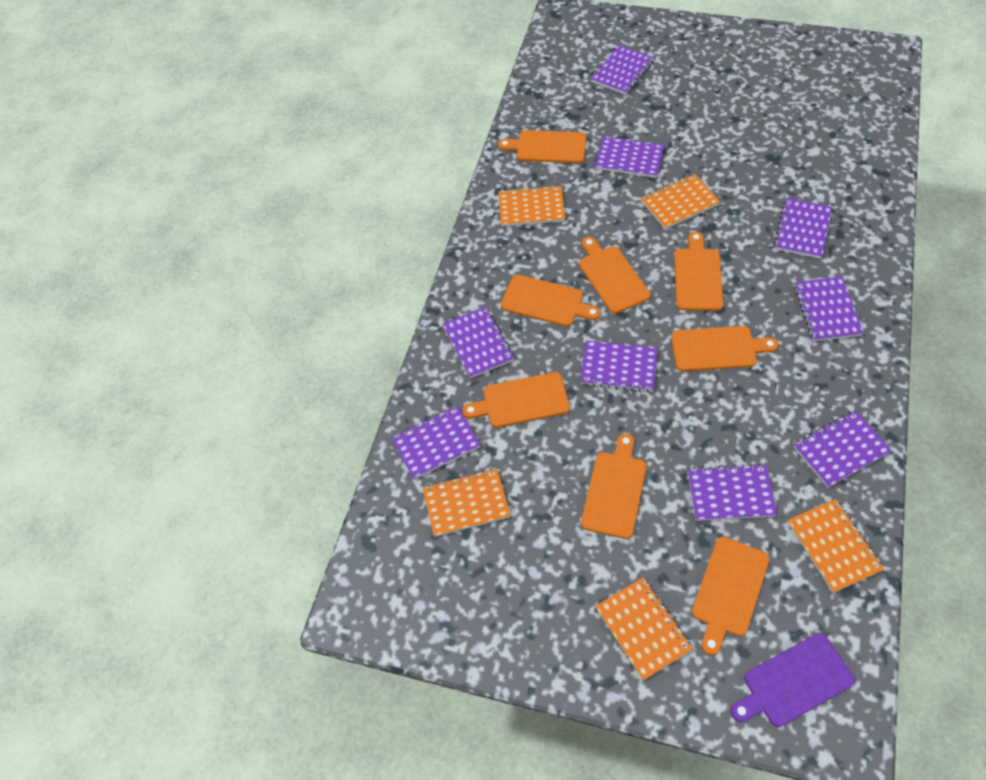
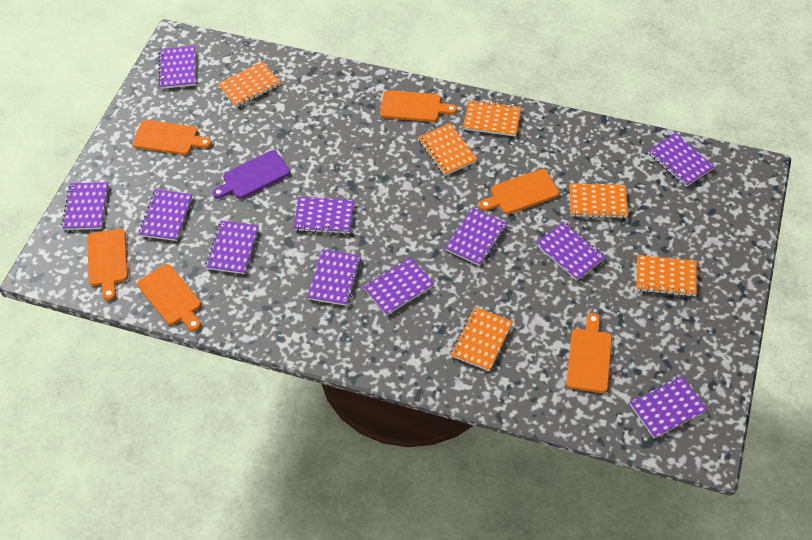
orange cutting board: [462,372,570,428] [498,130,586,163] [501,274,601,327] [579,237,650,314] [581,434,646,539] [671,326,778,371] [674,231,723,311] [692,537,770,655] = 8 -> [87,229,128,300] [133,120,212,155] [137,264,201,331] [380,90,457,122] [479,169,559,214] [566,313,612,393] = 6
orange notebook: [423,468,511,537] [498,185,565,227] [595,578,693,680] [641,174,720,229] [787,499,884,593] = 5 -> [218,61,281,107] [418,123,477,176] [451,307,513,371] [463,100,521,137] [569,183,628,218] [636,255,697,297] = 6
purple notebook: [392,406,481,479] [442,307,514,378] [580,341,657,392] [591,45,654,95] [595,136,664,178] [688,464,777,521] [774,198,832,259] [794,277,864,341] [794,410,892,488] = 9 -> [61,182,109,230] [139,189,192,241] [158,46,196,89] [206,221,259,274] [293,197,354,234] [308,250,361,306] [363,257,434,316] [445,208,507,266] [536,222,605,281] [630,376,707,438] [648,133,714,187] = 11

